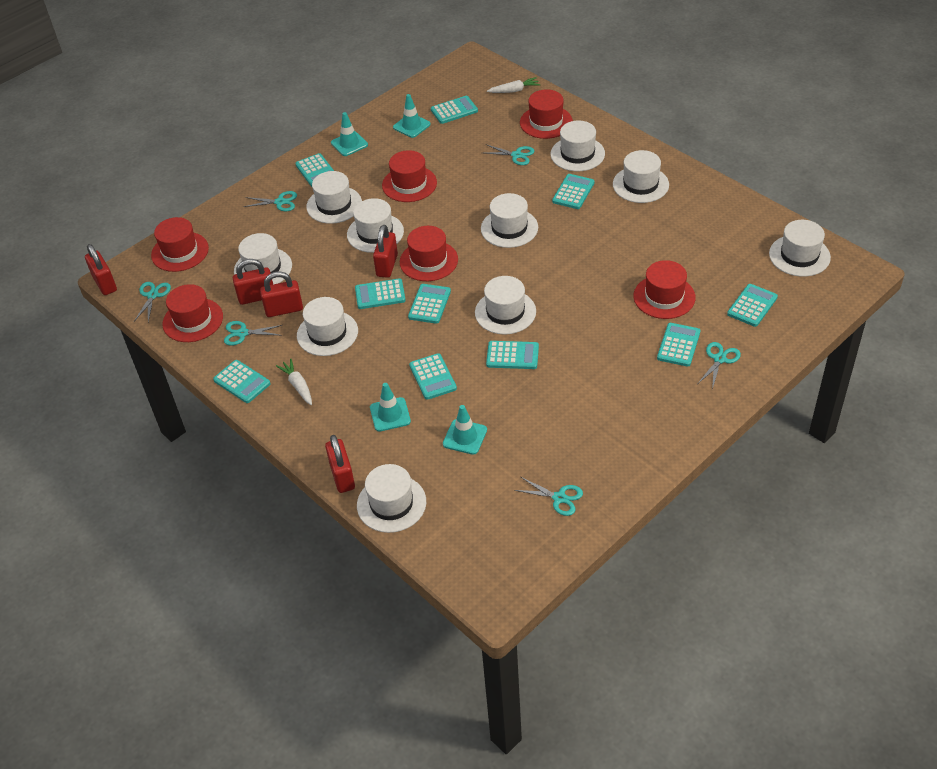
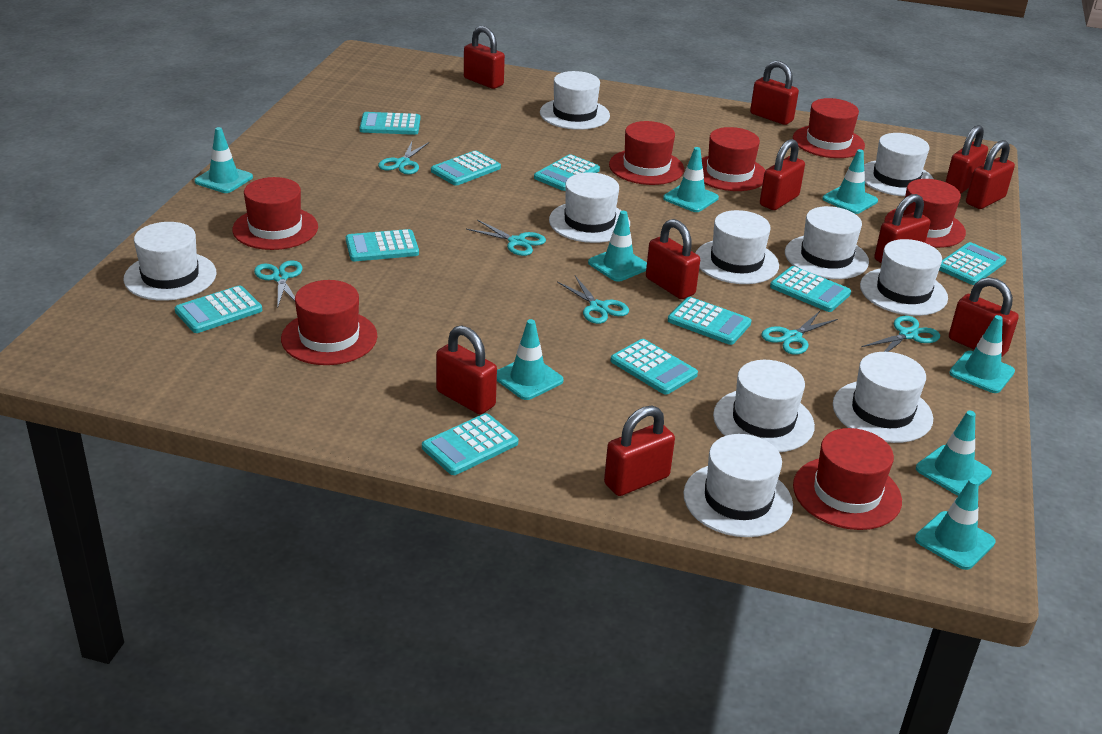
red hat: [151,217,209,272] [162,284,223,342] [382,150,437,202] [400,226,458,281] [520,89,573,139] [634,260,696,319] = 6 -> [232,177,318,250] [281,280,377,365] [609,121,684,185] [702,127,765,191] [793,98,865,158] [793,428,902,530] [885,179,966,248] = 7
red padlock: [85,244,117,295] [233,259,273,305] [260,271,303,317] [325,435,355,493] [373,225,398,278] = 5 -> [436,325,497,414] [464,26,505,89] [604,406,675,496] [646,219,700,299] [750,61,799,125] [760,139,805,210] [874,194,930,263] [946,125,988,194] [949,277,1019,358] [966,140,1015,209] = 10
turquoise traffic cone: [331,112,368,156] [370,383,411,432] [393,94,431,138] [443,405,487,455] = 4 -> [195,127,253,193] [497,319,564,400] [588,211,647,282] [663,147,719,212] [823,149,878,214] [915,478,996,570] [916,411,992,496] [949,315,1015,393] = 8
white carrot: [276,359,312,405] [487,77,540,93] = 2 -> none = 0

